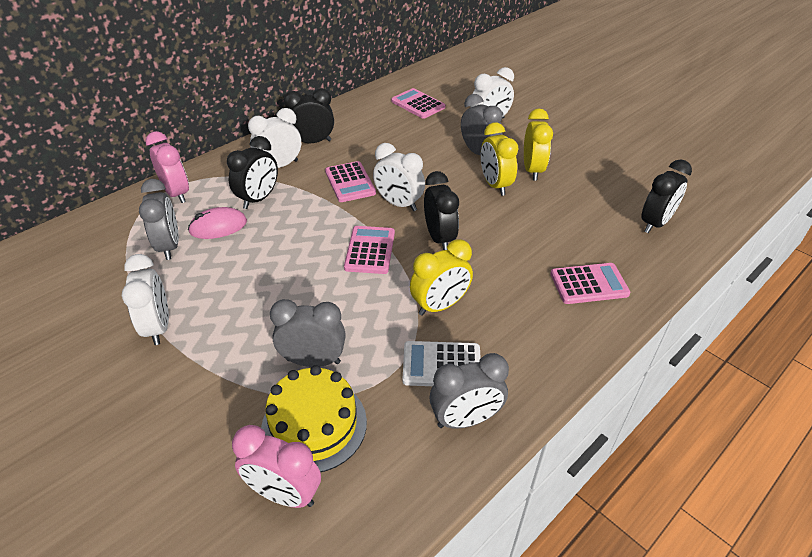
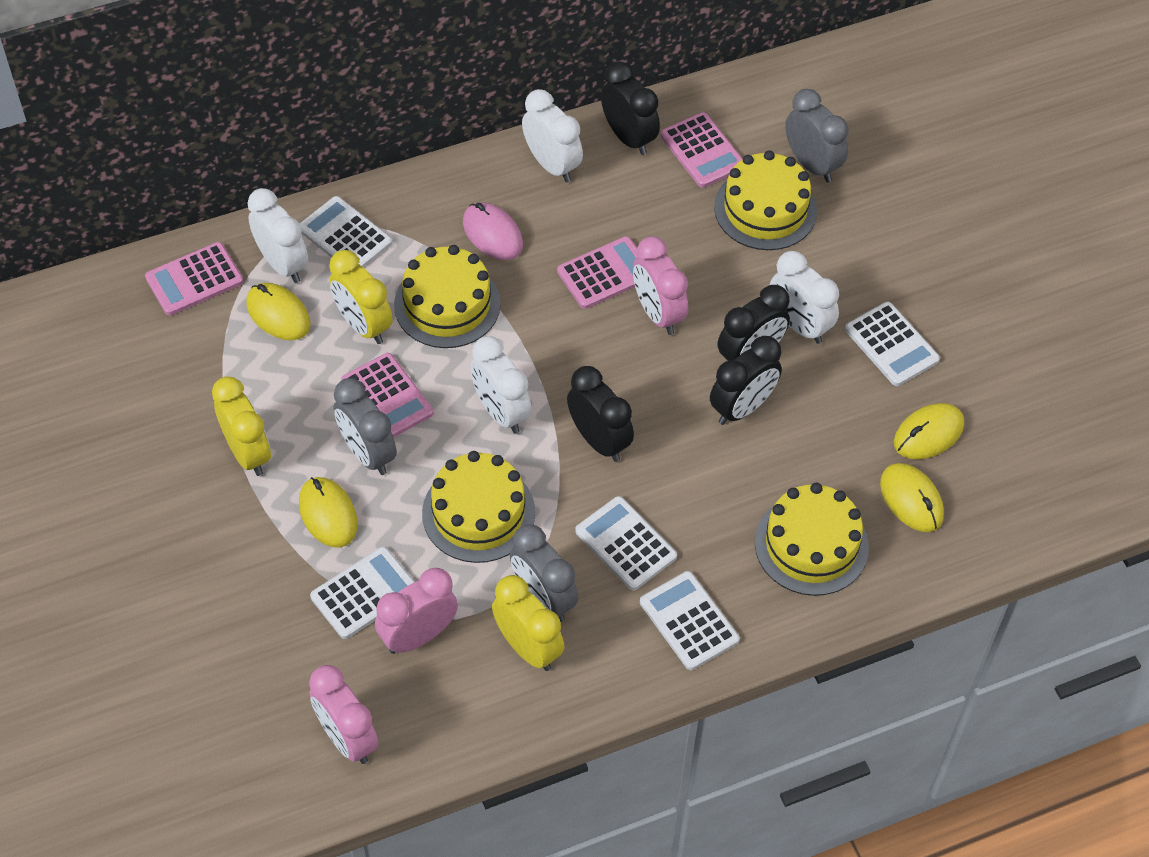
grey clock: [139,179,179,260] [270,299,346,367] [429,353,509,429] [461,94,502,155] = 4 -> [334,378,397,475] [510,524,578,622] [785,89,849,182] = 3
pink clock: [145,131,189,203] [232,425,321,508] = 2 -> [309,665,378,764] [375,568,458,654] [633,236,688,335] = 3
white calculator: [402,341,481,386] = 1 -> [299,196,392,268] [310,546,415,639] [575,496,677,591] [640,571,740,670] [845,302,940,386] = 5
yellow cake: [261,365,367,472] = 1 -> [394,245,500,348] [422,451,535,563] [714,150,817,250] [755,483,869,596] = 4
yellow mouse: none = 0 -> [246,283,311,340] [299,477,358,548] [880,463,944,532] [894,403,964,459] = 4

